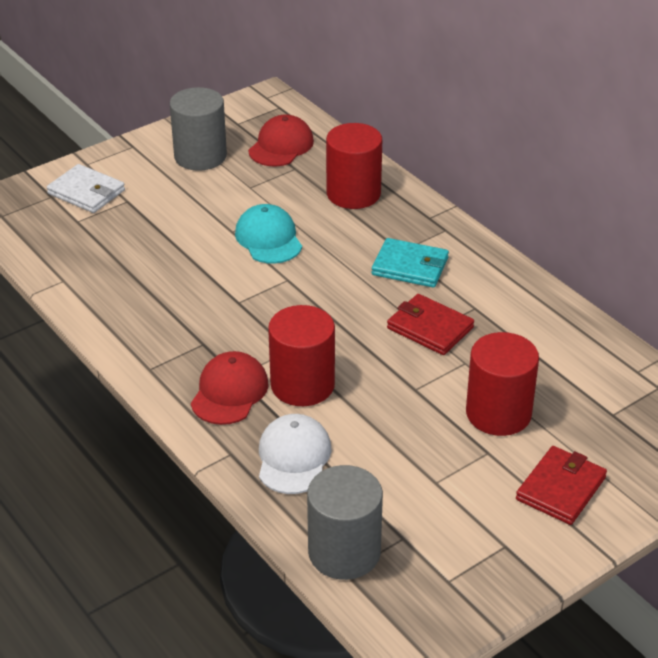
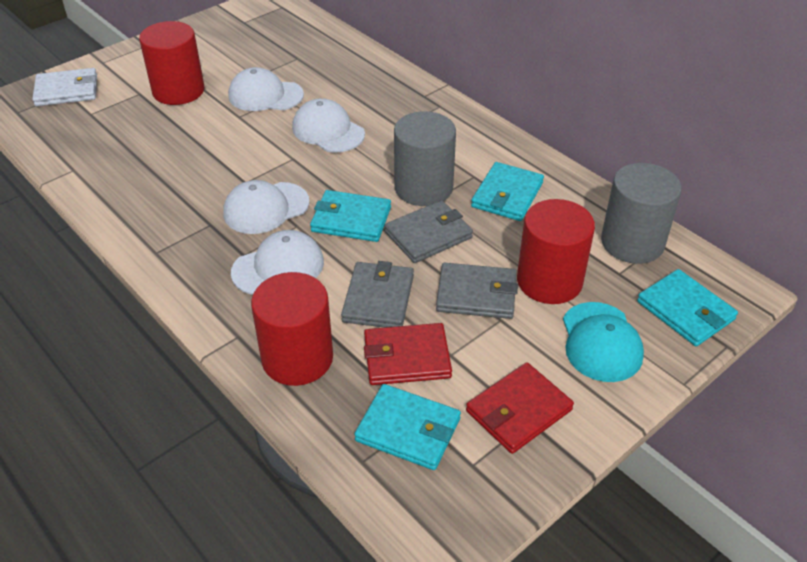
grey wallet: none = 0 -> [341,261,414,328] [384,200,473,263] [436,263,518,319] = 3
red cap: [191,351,269,425] [248,114,314,167] = 2 -> none = 0
turquoise wallet: [372,238,449,288] = 1 -> [310,190,391,242] [354,384,461,470] [471,162,544,221] [637,269,738,346] = 4
white cap: [259,414,332,494] = 1 -> [223,180,310,234] [228,67,304,111] [231,230,324,295] [292,98,365,153] = 4

